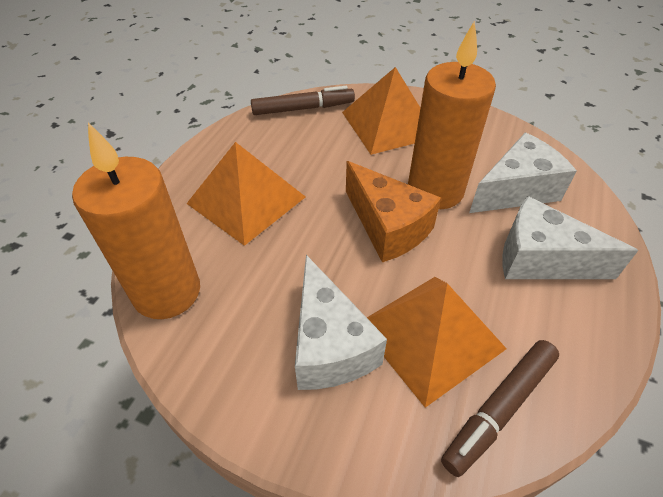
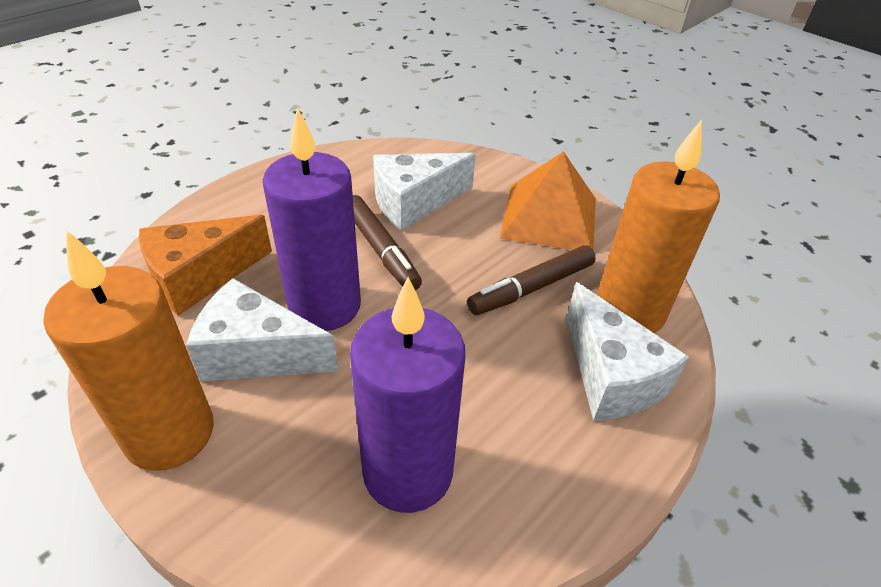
orange pyramid: [186,142,305,246] [342,67,420,155] [367,277,507,408] = 3 -> [500,151,596,250] = 1
purple candle: none = 0 -> [263,108,361,331] [350,277,465,513] = 2

